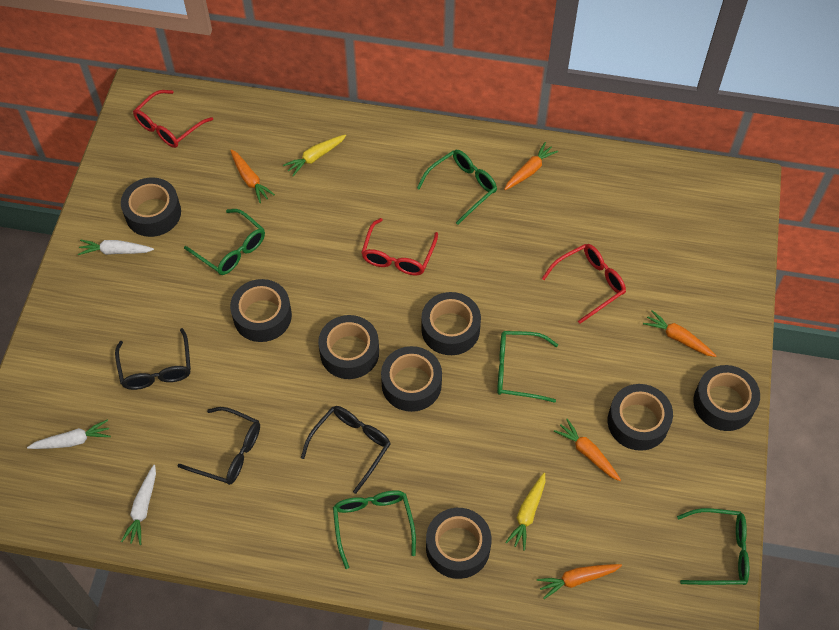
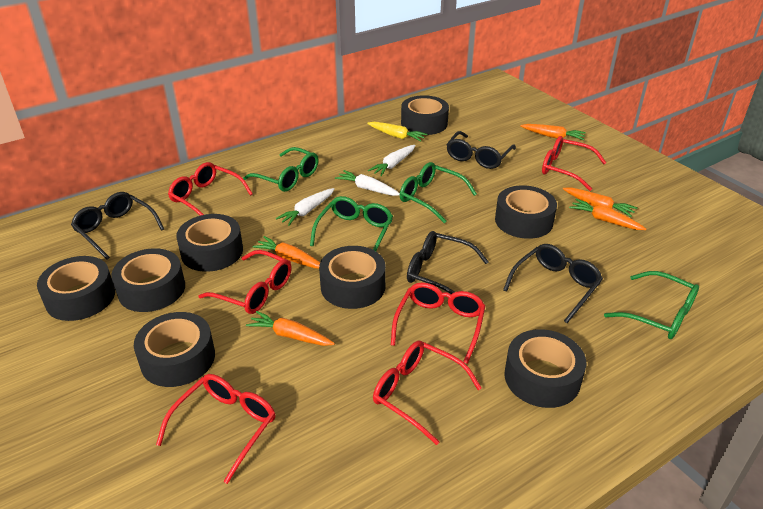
black glasses: [115,328,191,390] [177,407,260,485] [301,406,391,494] = 3 -> [71,192,164,260] [407,231,489,294] [446,131,516,169] [503,244,603,323] = 4
green glasses: [184,209,265,275] [333,490,416,569] [417,150,497,225] [497,331,558,403] [677,508,749,585] = 5 -> [243,147,319,192] [310,196,393,251] [400,162,477,223] [604,271,699,339] = 4
red glasses: [133,90,213,148] [361,218,438,275] [542,244,626,324] = 3 -> [156,374,275,484] [168,162,253,216] [198,250,292,314] [373,341,482,445] [391,282,485,364] [542,136,606,191] = 6
yellow carrot: [283,134,346,176] [505,473,545,550] = 2 -> [367,122,427,142] = 1

